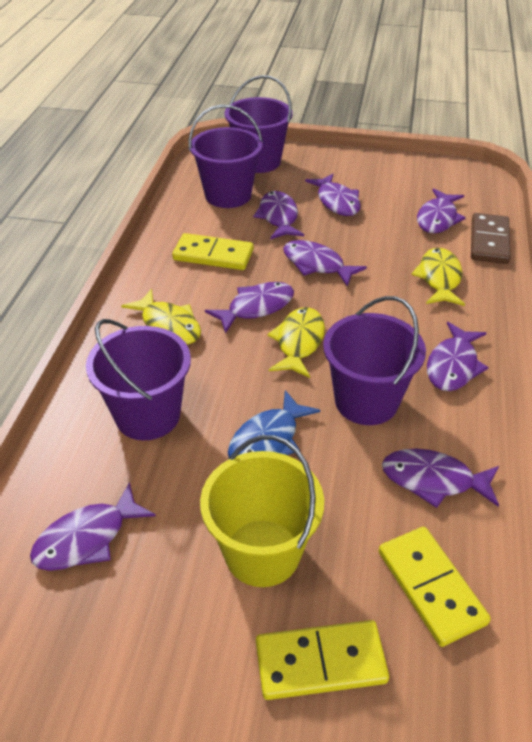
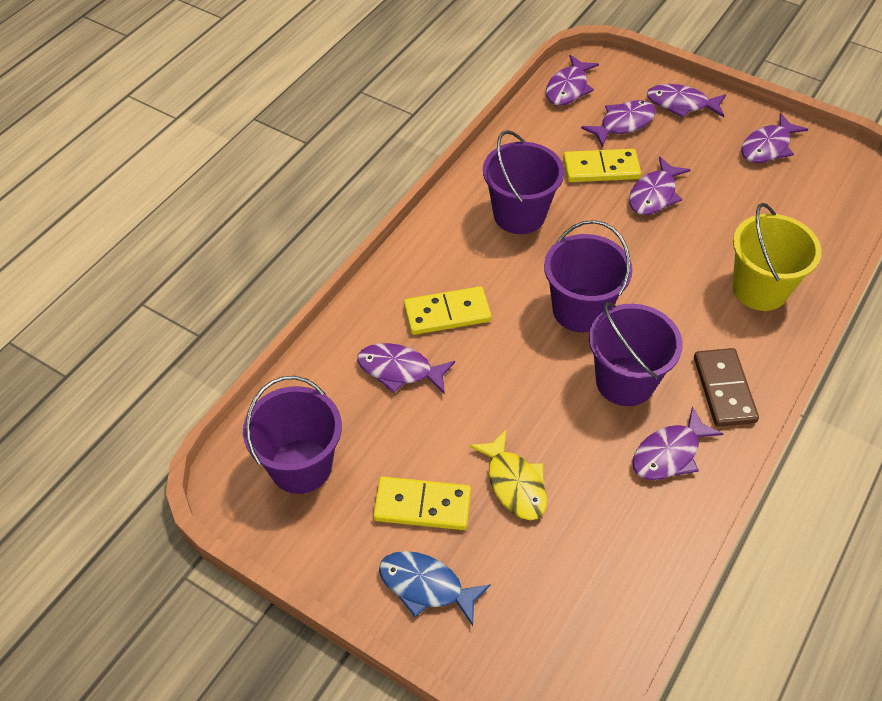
purple fish: [30,482,156,571] [205,282,294,334] [253,191,304,240] [283,240,367,287] [305,174,361,216] [382,448,499,508] [417,188,466,233] [427,322,489,391] = 8 -> [357,343,455,394] [546,55,599,106] [581,100,656,147] [629,156,690,215] [632,406,723,480] [647,84,726,118] [741,113,808,163] = 7
yellow fish: [121,289,201,344] [267,307,325,378] [411,248,465,306] = 3 -> [469,430,547,520] = 1

